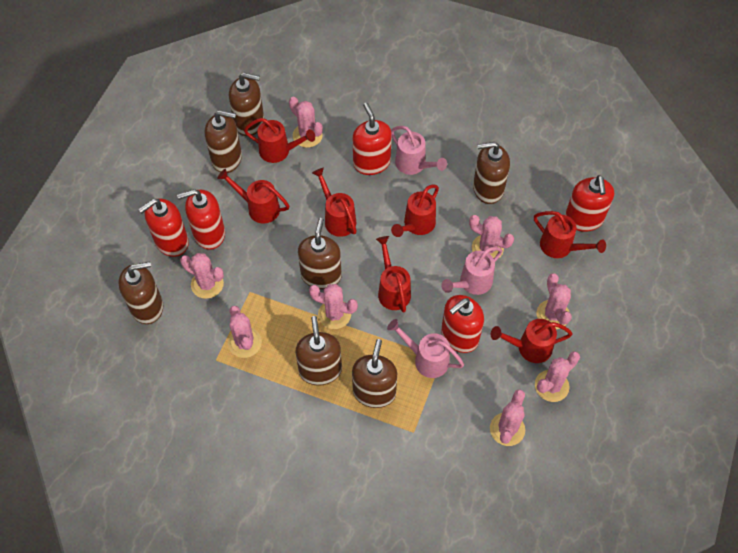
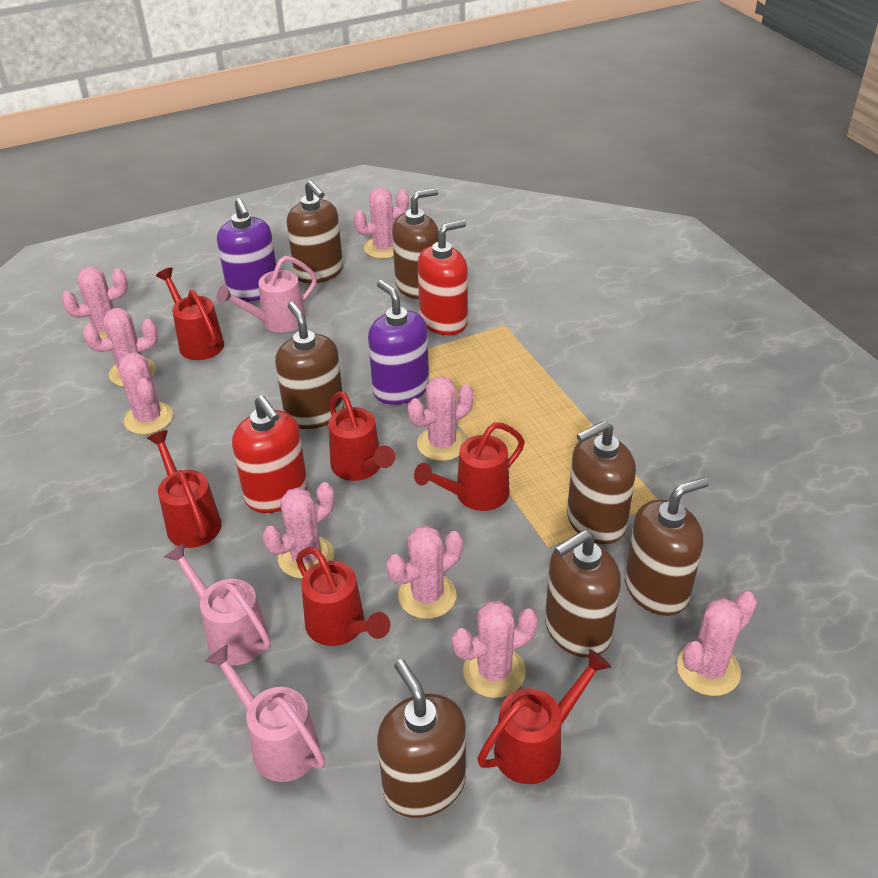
pink cactus: [180,253,224,299] [228,306,262,358] [289,96,323,148] [309,284,358,329] [469,215,514,260] [490,389,525,446] [535,351,580,402] [537,273,572,329] = 8 -> [61,267,128,338] [83,308,158,387] [119,352,173,434] [263,482,334,578] [353,187,409,259] [387,526,463,619] [408,376,473,461] [452,601,538,698] [677,591,757,696] = 9
purple soap dispenser: none = 0 -> [217,198,276,302] [368,280,429,405] = 2
red soap dispenser: [138,199,189,257] [177,189,225,250] [353,103,392,175] [441,295,484,353] [565,175,614,232] = 5 -> [232,395,308,513] [417,220,468,335] = 2
red watering can: [217,169,289,223] [244,118,315,163] [312,168,356,237] [376,236,411,313] [391,184,439,237] [491,319,572,363] [534,211,606,258] = 7 -> [147,430,222,548] [156,268,224,360] [296,547,390,646] [328,391,395,481] [414,422,525,511] [477,649,611,784] = 6

